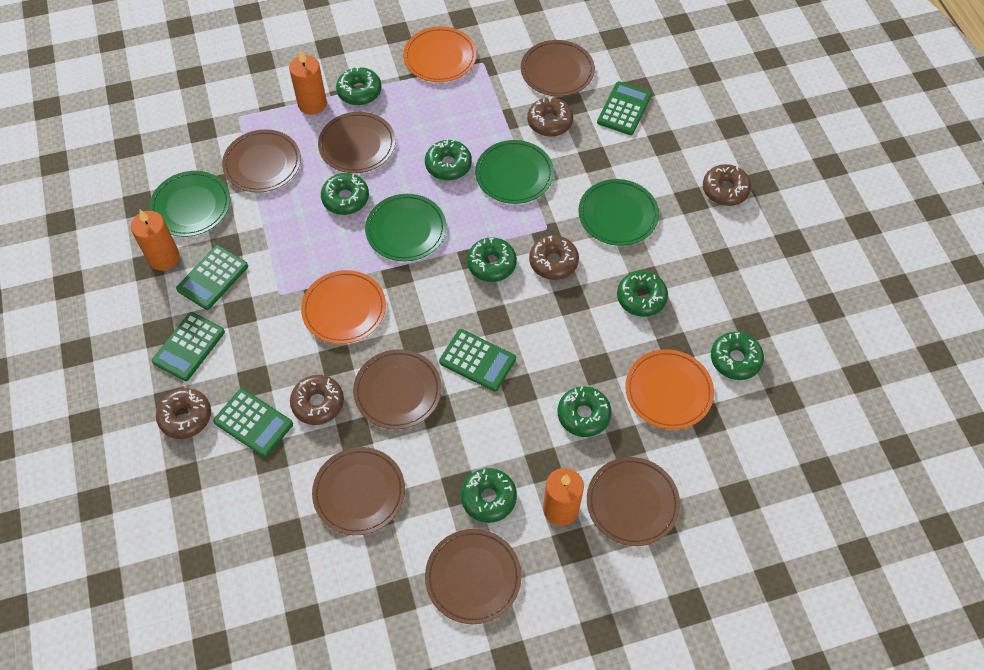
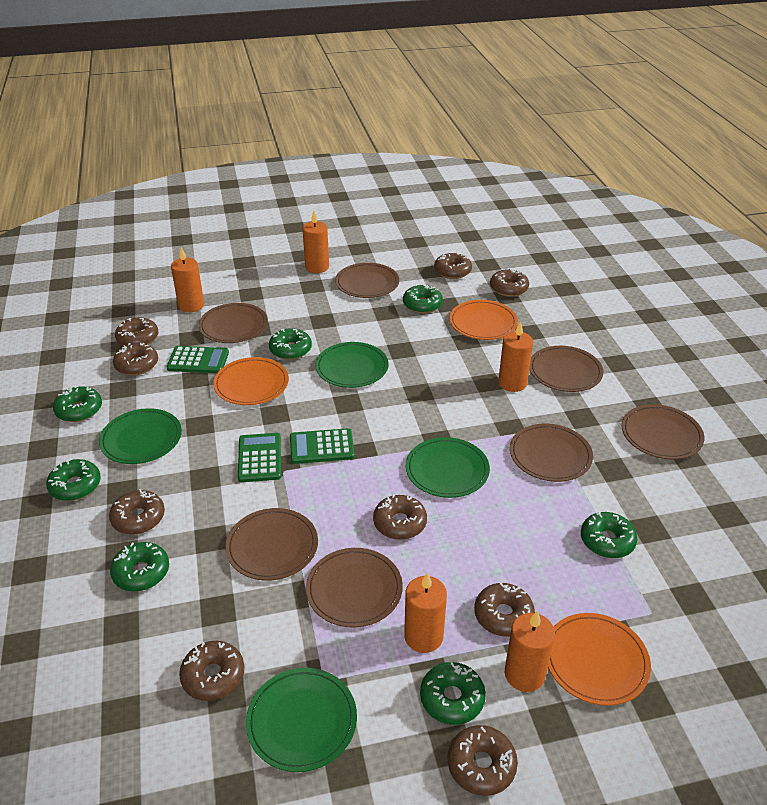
brown donut: [156,388,211,439] [290,375,344,425] [527,97,573,137] [529,235,579,280] [703,164,751,206] = 5 -> [109,489,165,535] [113,343,158,375] [115,317,158,346] [179,641,244,701] [373,494,427,540] [434,252,472,279] [448,725,518,796] [474,583,535,637] [490,268,529,297] = 9
green calculator: [152,312,225,381] [176,245,248,310] [213,389,293,457] [439,329,516,391] [597,81,652,135] = 5 -> [166,346,229,373] [238,433,281,482] [290,428,355,464] = 3
green donut: [321,173,369,215] [336,67,382,105] [425,139,472,180] [461,468,517,523] [467,237,517,282] [558,386,611,437] [617,271,668,317] [711,332,764,380] = 8 -> [46,459,101,501] [53,385,102,422] [110,542,169,592] [269,328,312,360] [403,284,443,313] [420,662,486,725] [581,512,637,558] = 7
orange candle: [131,210,179,271] [289,49,327,115] [543,468,584,526] = 3 -> [171,247,204,312] [302,211,329,273] [404,572,447,653] [498,321,533,392] [505,611,555,692] = 5

